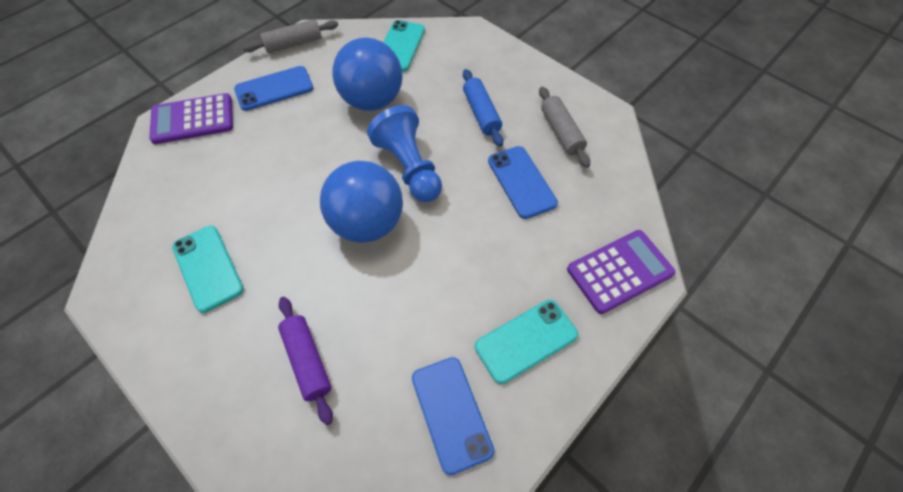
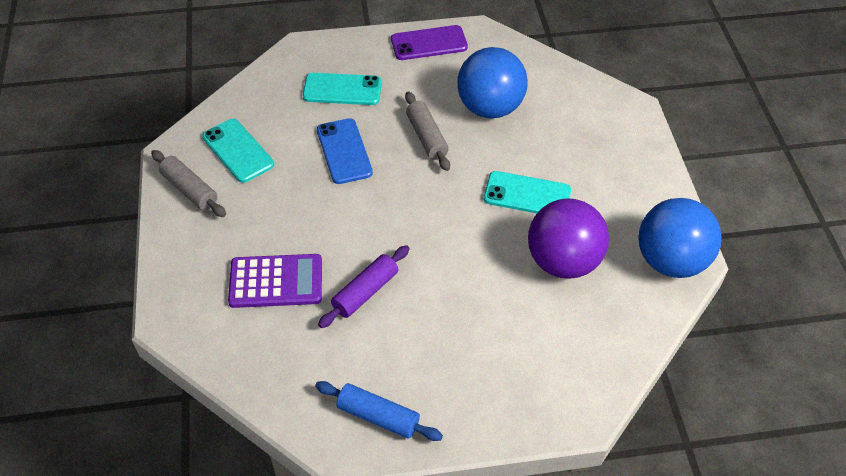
blue pawn: [367,105,442,202] = 1 -> none = 0
blue phone: [234,66,313,111] [412,357,494,475] [488,146,558,219] = 3 -> [317,118,373,184] = 1
purple ball: none = 0 -> [528,198,609,279] = 1
purple calculator: [149,93,233,144] [567,230,675,314] = 2 -> [228,254,322,308] = 1
purple phone: none = 0 -> [391,25,468,60] = 1

